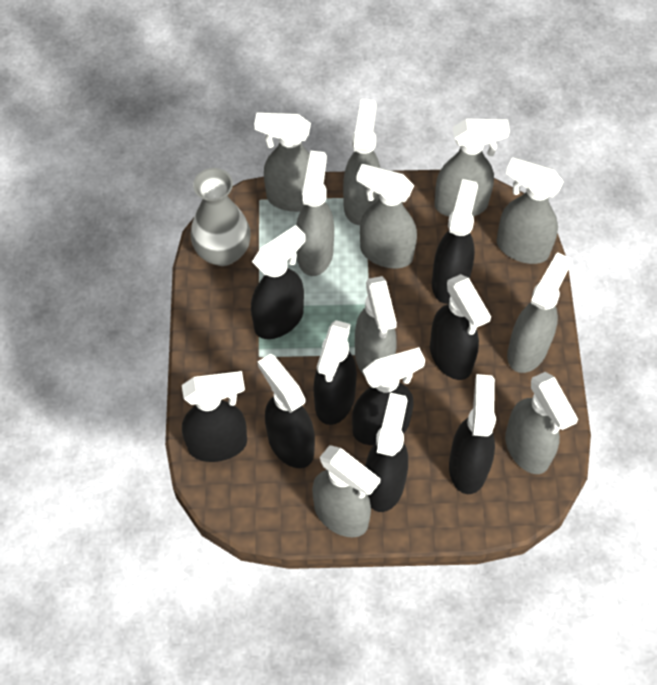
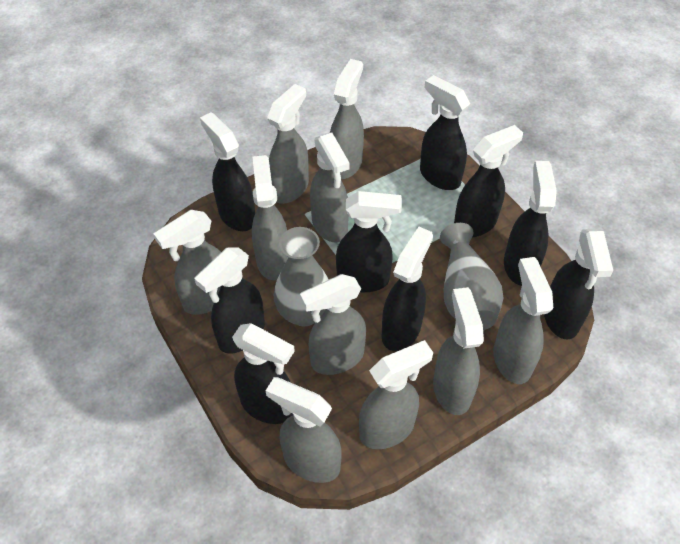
grey vase: [191,168,251,266] = 1 -> [274,227,329,326] [440,223,503,330] = 2

